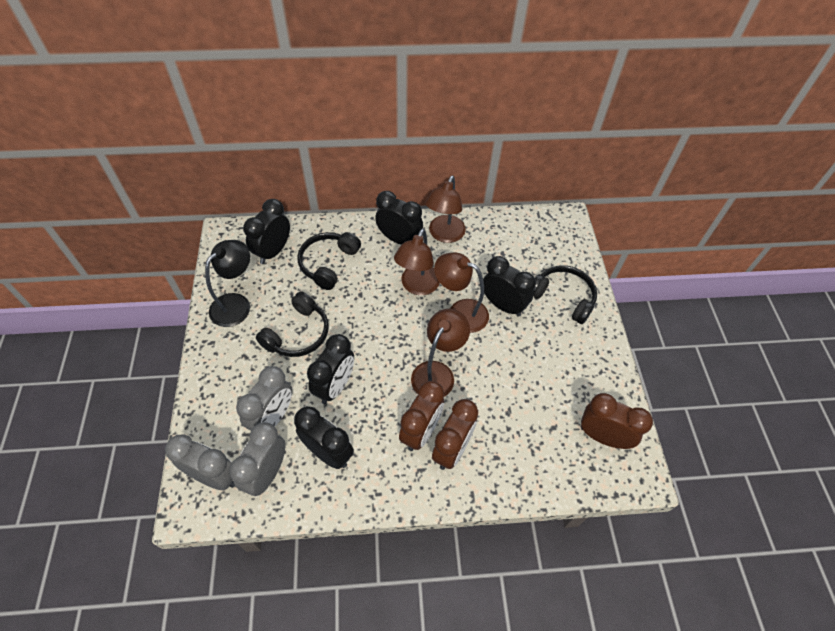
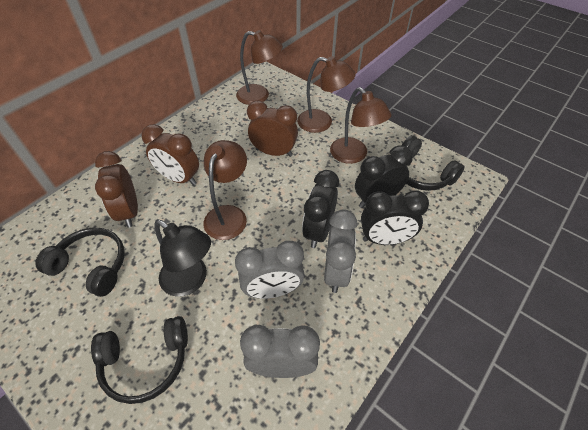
black clock: [243,199,290,264] [294,406,354,469] [307,334,354,404] [375,191,423,245] [483,256,536,317] = 5 -> [302,170,339,248] [355,145,413,208] [361,190,429,245] = 3

